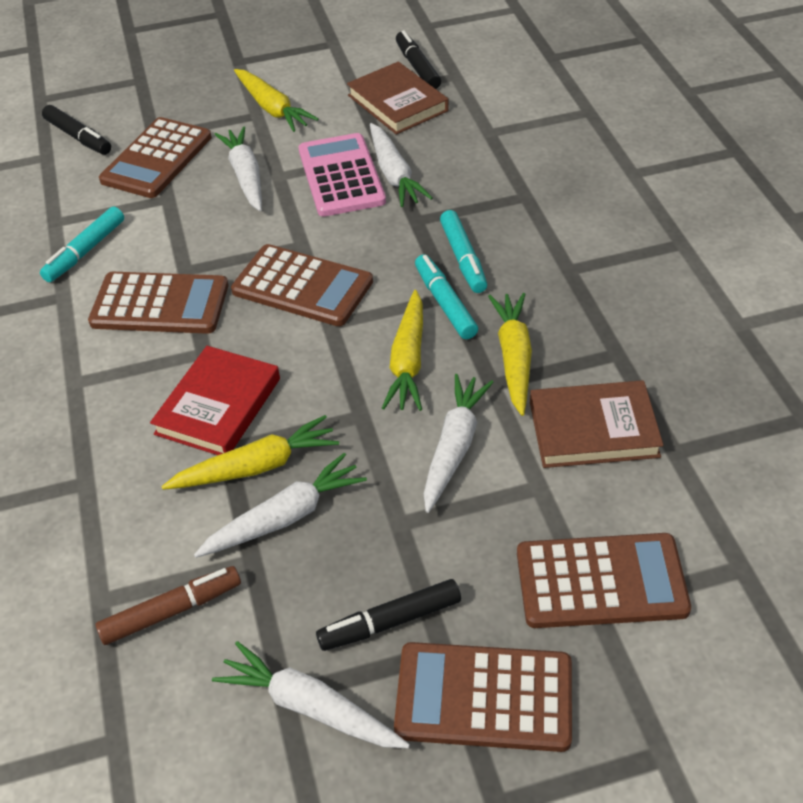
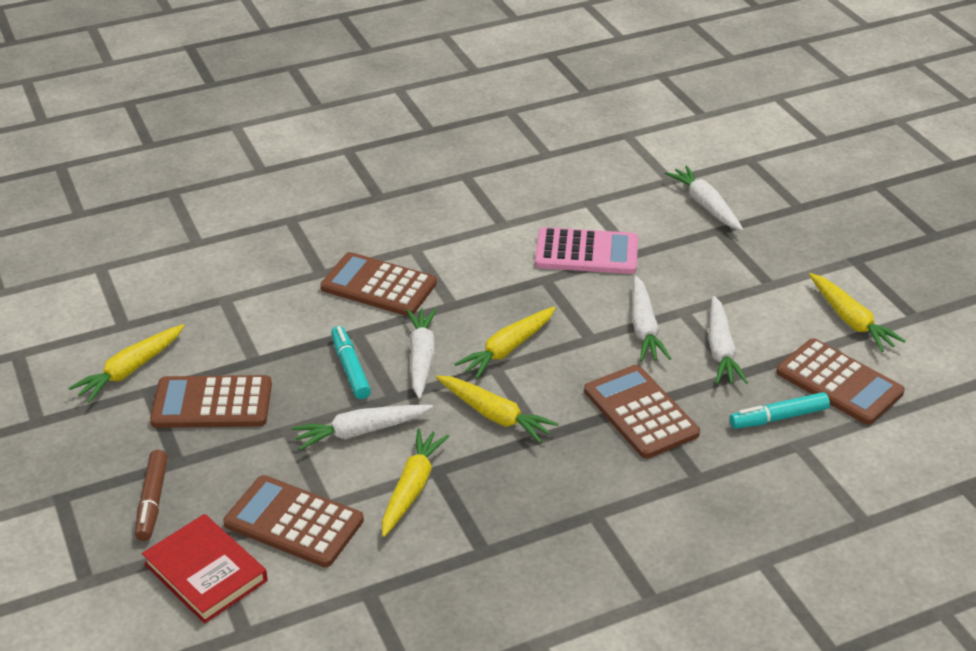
black marker: [42,105,111,155] [316,579,461,651] [396,30,441,89] = 3 -> none = 0
brown book: [347,62,449,135] [530,380,664,468] = 2 -> none = 0
turquoise marker: [40,206,124,282] [415,254,478,339] [440,210,487,293] = 3 -> [331,326,371,399] [729,392,830,429] = 2
yellow carrot: [161,415,339,490] [234,69,319,132] [382,290,423,411] [488,293,532,416] = 4 -> [69,324,184,403] [382,429,449,537] [436,375,559,443] [455,307,555,379] [809,273,906,352] = 5

